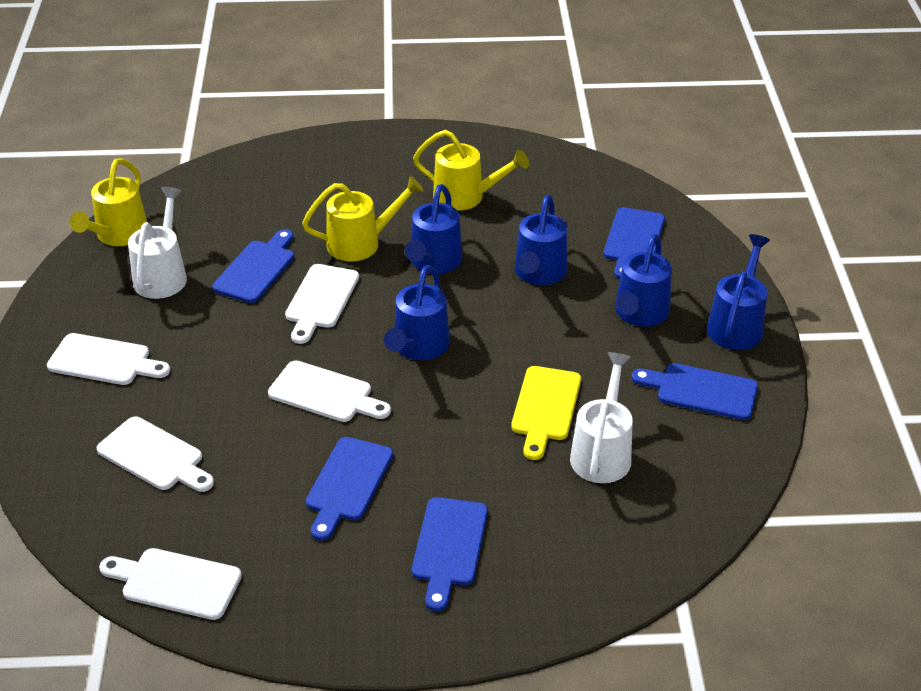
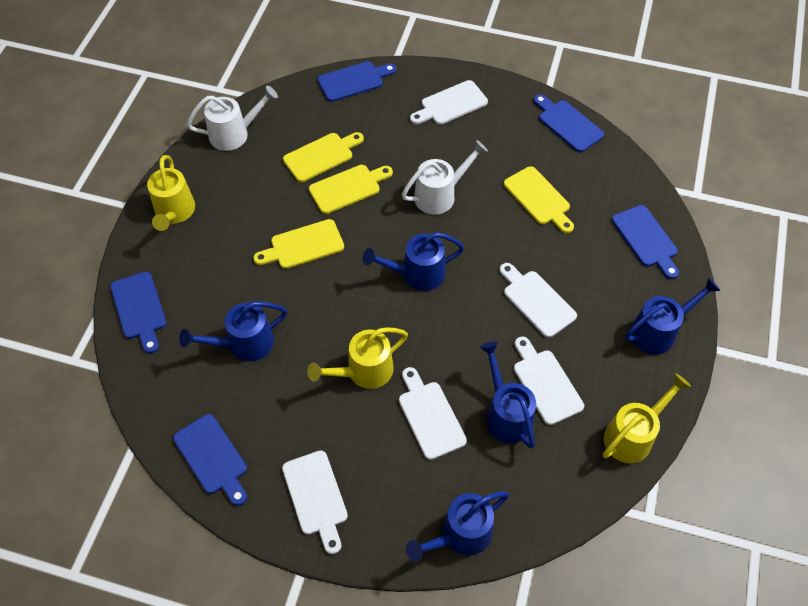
yellow cutting board: [511,366,581,460] = 1 -> [253,219,344,269] [283,132,364,182] [309,165,393,214] [504,166,574,233] = 4

